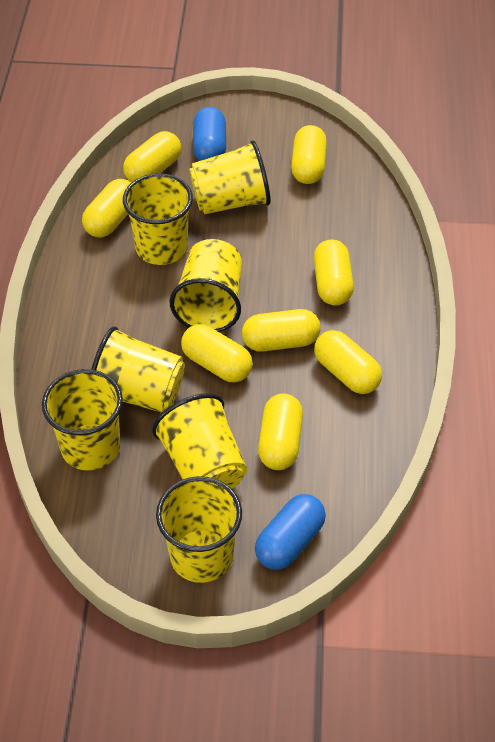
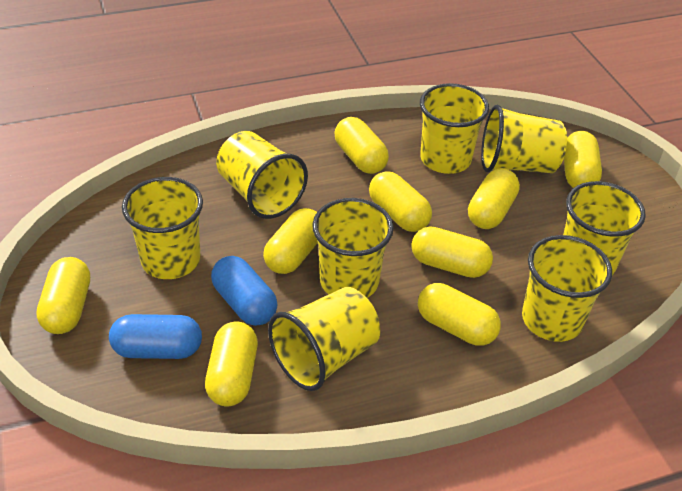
yellow capsule: [82,179,131,237] [123,131,181,182] [181,324,253,382] [242,309,321,352] [258,393,303,470] [291,125,327,184] [314,239,354,306] [314,330,382,394] = 8 -> [36,257,90,334] [205,321,258,406] [263,208,318,274] [335,117,389,174] [369,171,432,232] [411,226,493,278] [418,283,501,346] [468,168,520,229] [564,131,602,188] = 9
yellow cup: [42,369,123,471] [92,326,185,413] [123,173,193,265] [152,393,247,489] [156,476,242,583] [169,239,242,332] [189,140,271,214] = 7 -> [122,177,203,279] [216,131,308,219] [268,287,380,391] [312,198,394,298] [420,83,489,174] [481,105,567,173] [522,235,612,342] [563,181,646,275] = 8

